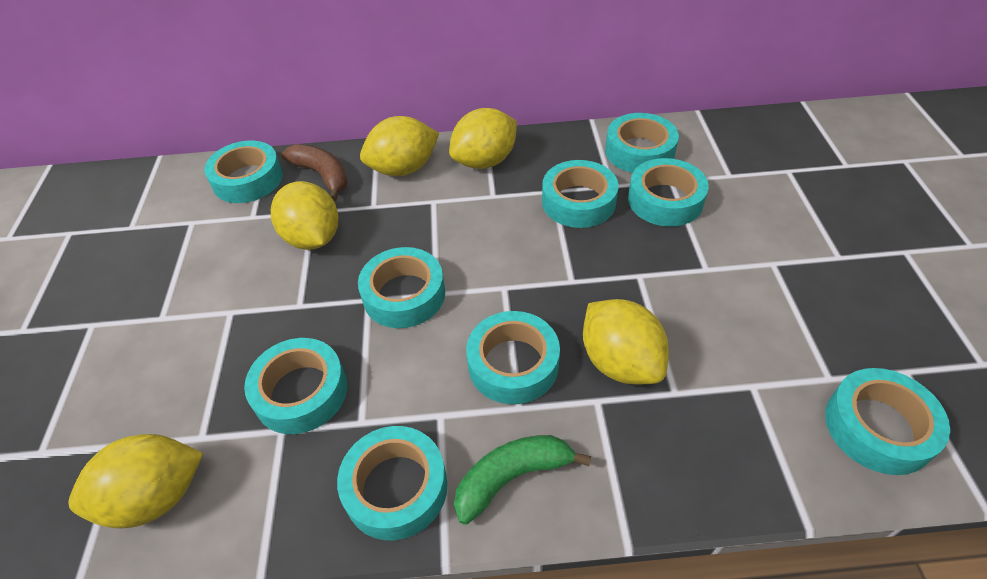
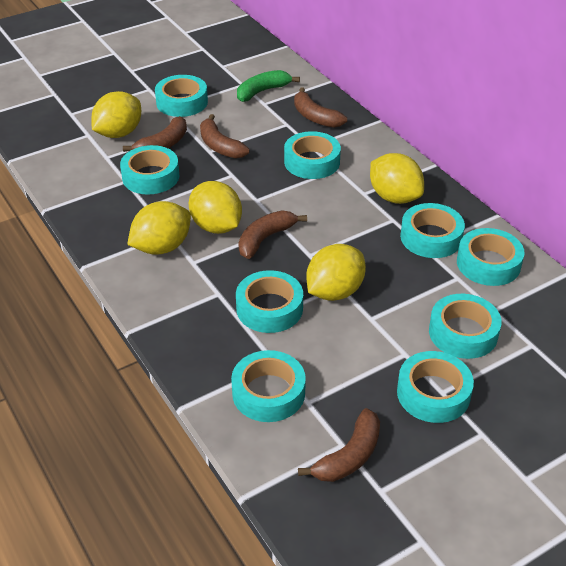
brown banana: [281,144,348,201] = 1 -> [123,116,187,152] [200,114,250,159] [238,211,307,259] [294,88,347,128] [298,408,380,482] = 5

